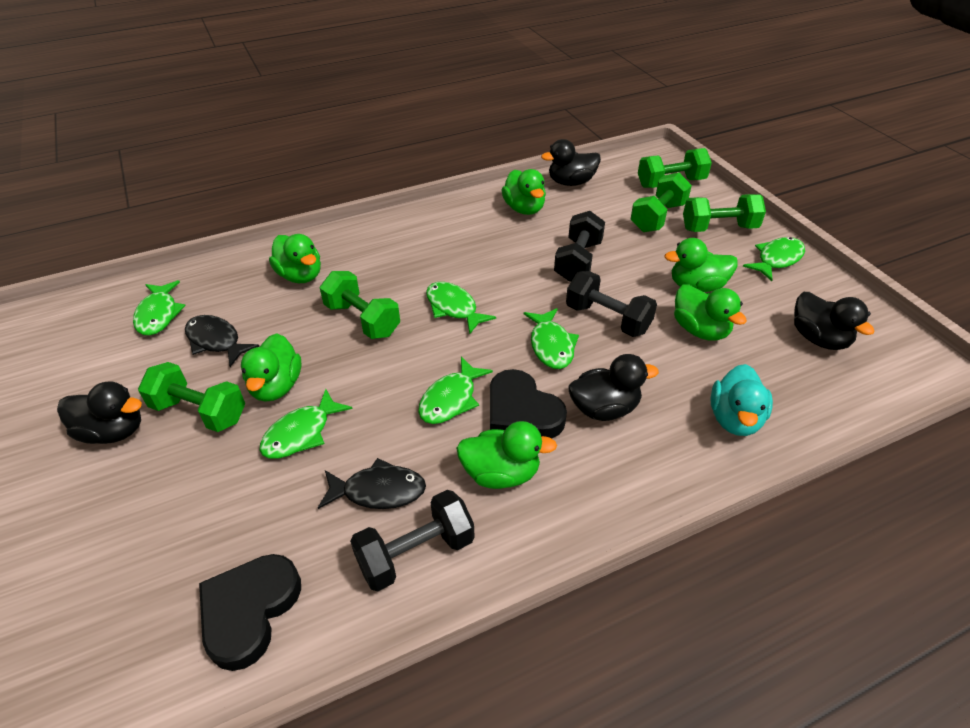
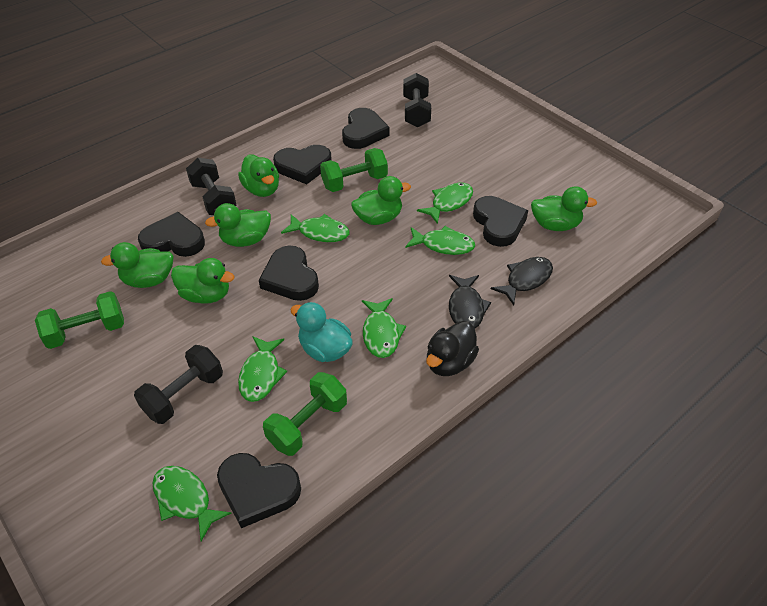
black duck: [57,382,142,444] [541,139,601,186] [568,354,659,421] [794,292,875,350] = 4 -> [426,321,479,376] = 1
black heart: [199,554,301,671] [490,369,567,439] = 2 -> [138,212,205,257] [217,453,301,528] [259,246,319,301] [273,145,332,184] [342,108,390,149] [473,196,528,247] = 6
green dumbbell: [138,362,245,432] [320,271,400,339] [631,172,692,232] [638,148,712,188] [683,194,766,232] = 5 -> [35,291,124,349] [263,372,347,456] [320,148,388,192] = 3

